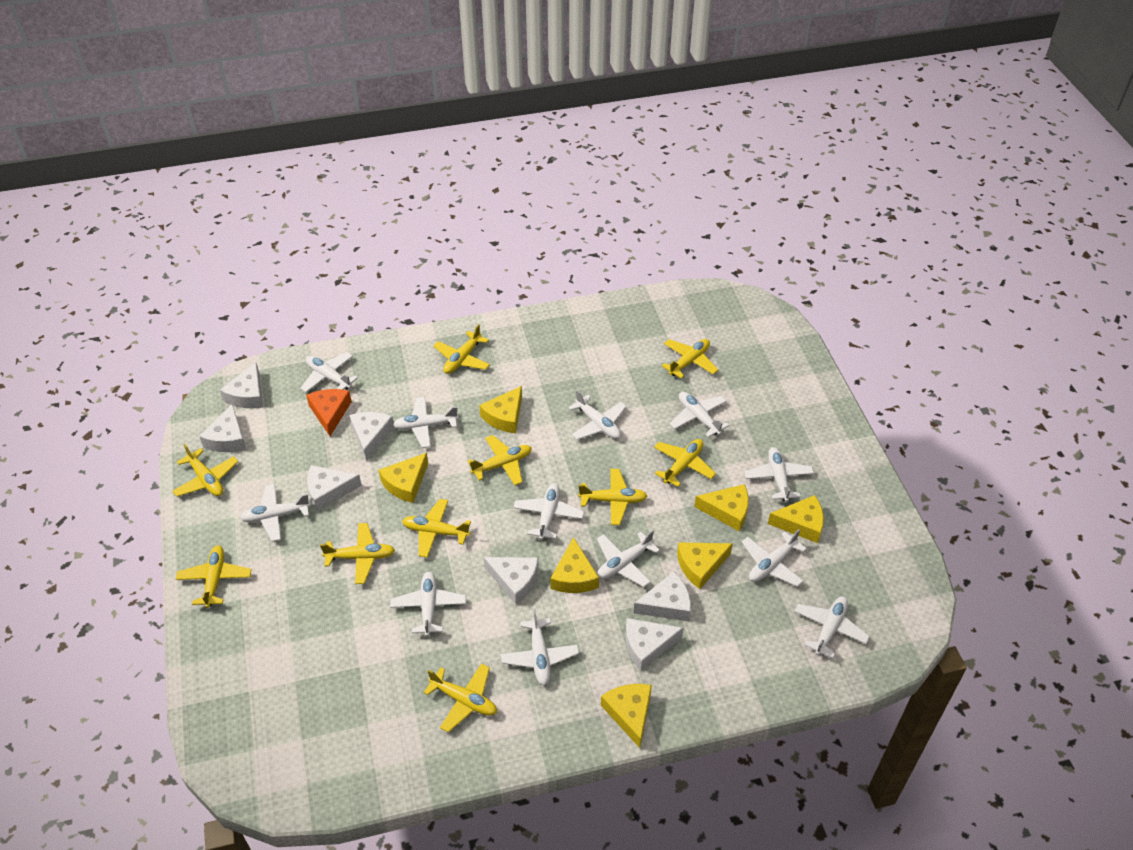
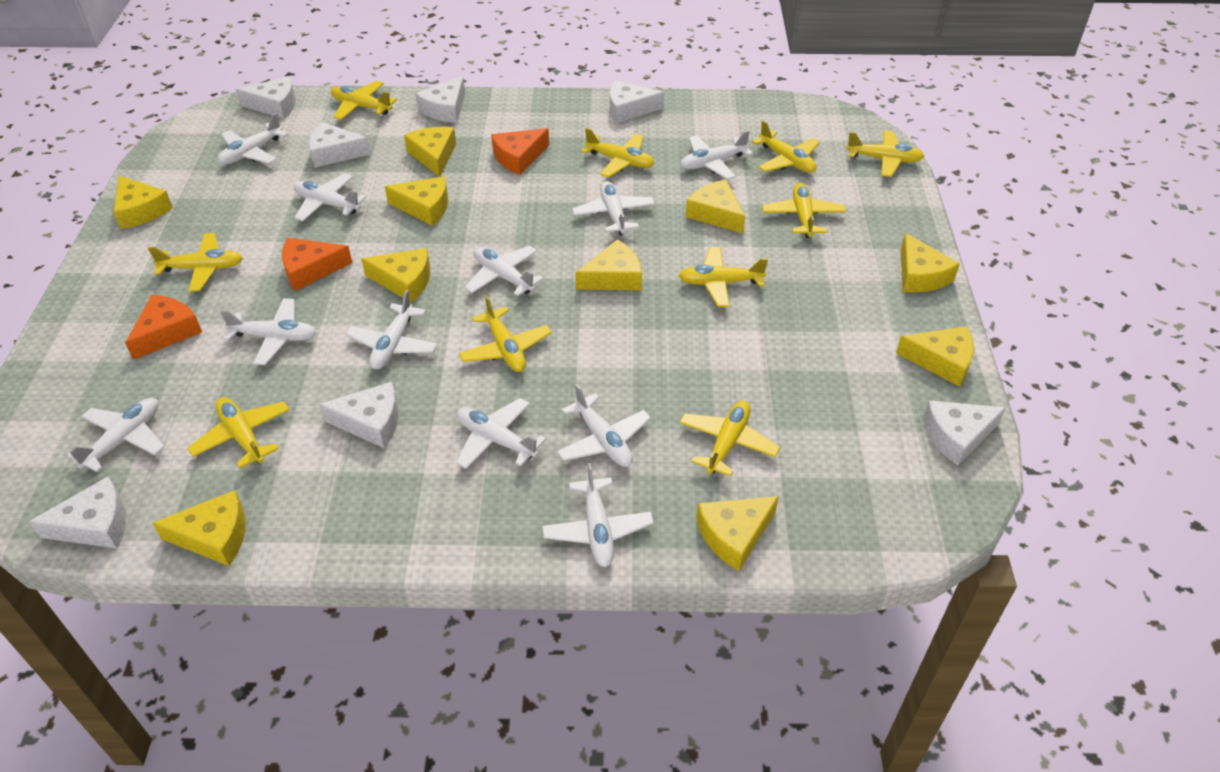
orange cheese: [306,389,352,436] = 1 -> [125,295,202,360] [282,238,352,291] [491,128,549,175] = 3
white plane: [240,484,311,541] [300,352,358,392] [390,572,466,636] [393,397,459,448] [501,609,579,686] [513,483,584,540] [568,390,627,440] [597,530,660,587] [670,392,729,437] [742,529,807,587] [744,447,814,502] [794,596,870,658] = 12 -> [67,398,165,472] [218,113,288,164] [220,298,317,365] [294,173,366,221] [346,290,438,370] [456,398,546,469] [464,246,544,296] [542,463,654,567] [557,384,651,467] [572,181,655,235] [680,130,753,180] = 11
yellow cheese: [379,453,428,503] [479,386,522,433] [550,537,599,593] [601,684,652,748] [677,542,733,589] [694,484,749,532] [768,495,824,543] = 7 -> [113,176,173,229] [152,490,245,566] [361,248,430,303] [385,176,448,226] [404,127,456,177] [575,239,642,291] [686,180,745,233] [696,496,779,571] [896,326,974,387] [901,233,960,293] = 10

